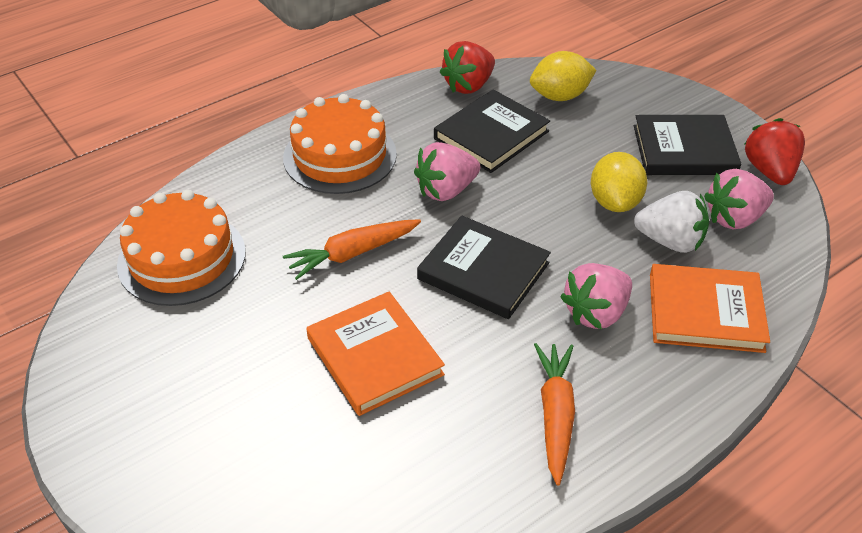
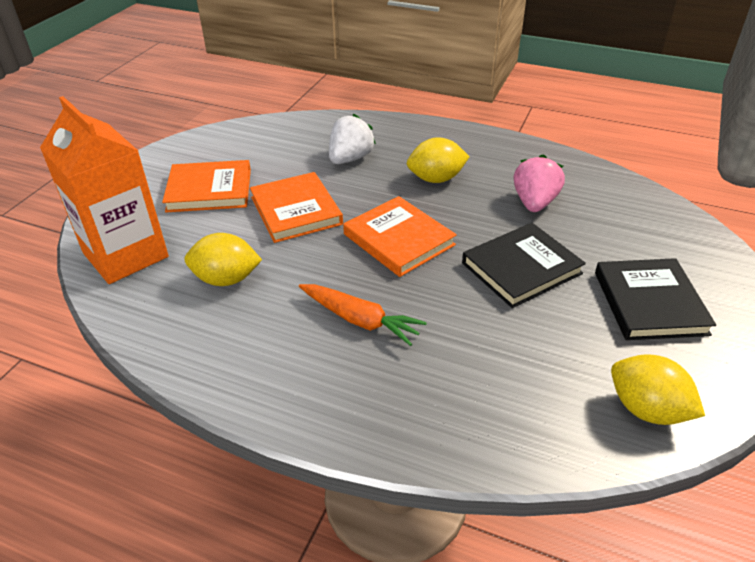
black book: [417,216,551,319] [434,89,550,173] [634,115,741,175] = 3 -> [462,223,586,308] [595,258,716,340] = 2
orange book: [306,291,445,416] [650,264,770,353] = 2 -> [162,160,251,212] [250,172,343,243] [343,196,457,277] = 3
orange cake: [117,190,246,306] [283,94,397,194] = 2 -> none = 0
orange carrot: [283,219,421,280] [534,343,575,486] = 2 -> [299,284,427,346] = 1
orange carton: none = 0 -> [40,96,169,284] = 1
pink strawberry: [414,142,480,201] [560,263,632,329] [704,169,774,229] = 3 -> [514,154,565,212] = 1
red strawberry: [440,41,495,94] [744,118,805,185] = 2 -> none = 0
yellow lemon: [530,51,596,101] [591,152,647,212] = 2 -> [185,233,262,286] [407,137,470,183] [611,354,705,425] = 3

